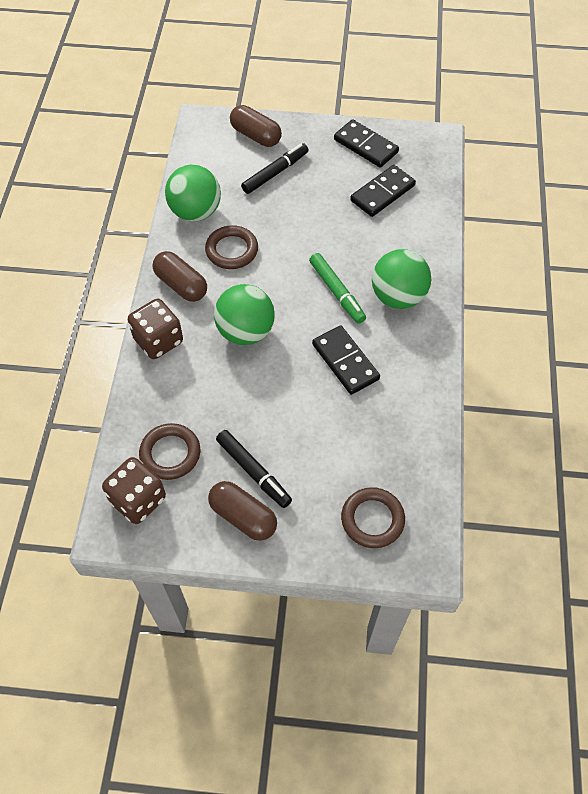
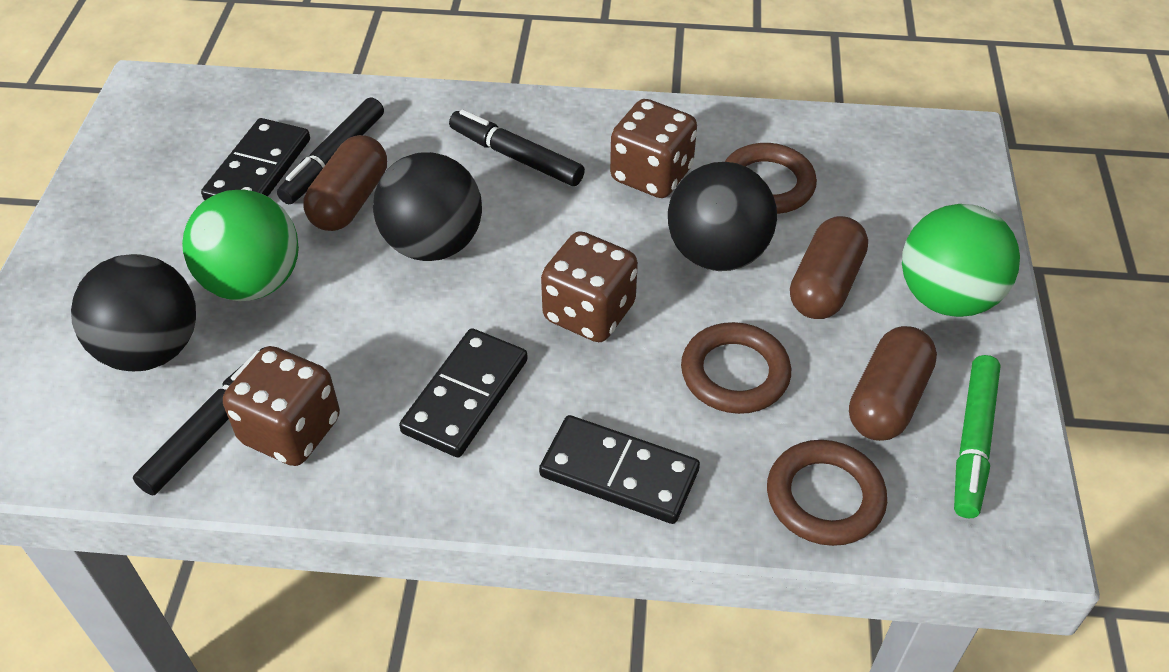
black ball: none = 0 -> [71,254,196,371] [373,152,482,261] [668,162,777,271] = 3
black marker: [216,430,292,508] [241,143,308,194] = 2 -> [133,347,265,496] [277,97,384,204] [449,109,585,186] = 3
brown dice: [102,457,166,524] [128,299,183,359] = 2 -> [223,346,340,466] [541,231,638,342] [610,99,697,198] = 3
green ball: [165,165,221,221] [214,284,275,345] [372,249,431,309] = 3 -> [182,190,299,301] [902,204,1020,317] = 2

